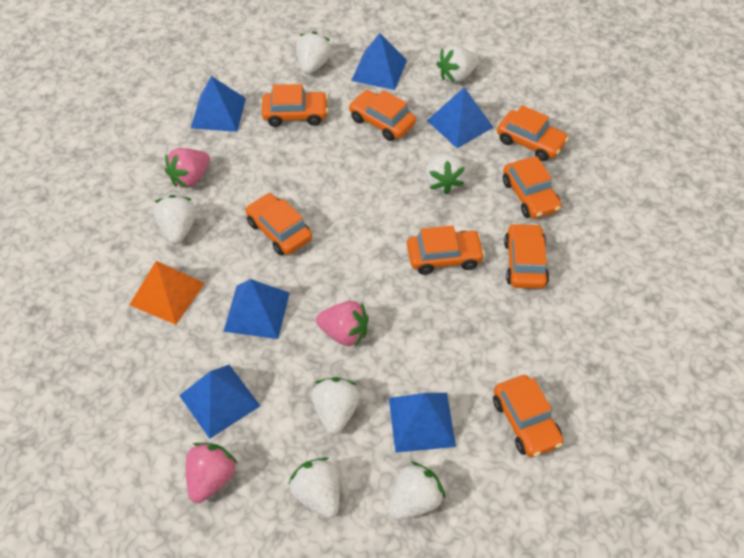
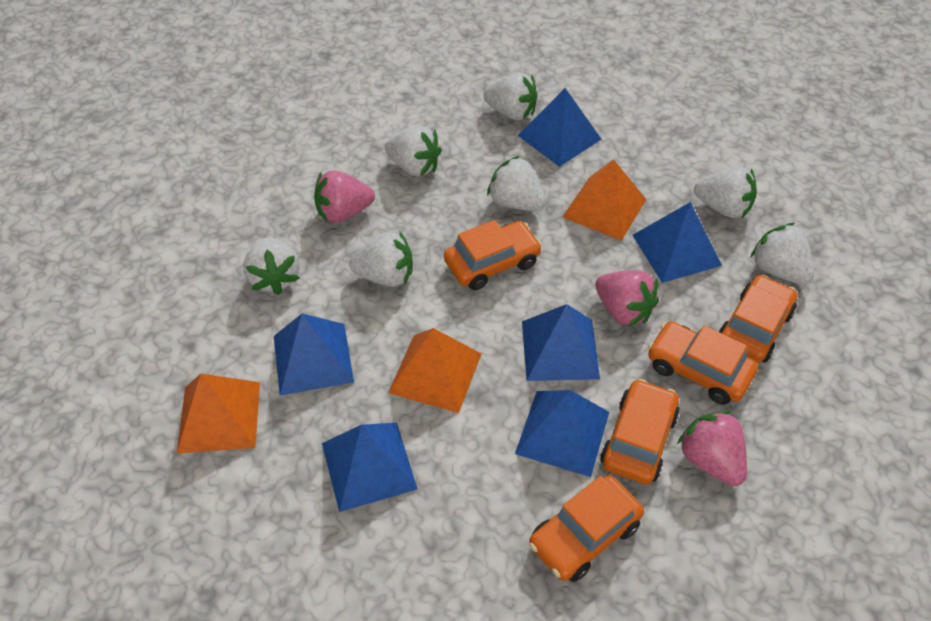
orange car: [246,193,312,255] [262,84,328,127] [349,90,416,141] [407,225,485,275] [493,375,563,457] [497,105,569,161] [503,156,562,219] [504,223,549,289] = 8 -> [444,220,542,290] [529,475,644,582] [600,379,680,485] [648,321,758,405] [718,275,797,363] = 5
orange pyramid: [129,261,205,325] = 1 -> [177,374,260,453] [388,328,481,413] [563,159,647,241] = 3

